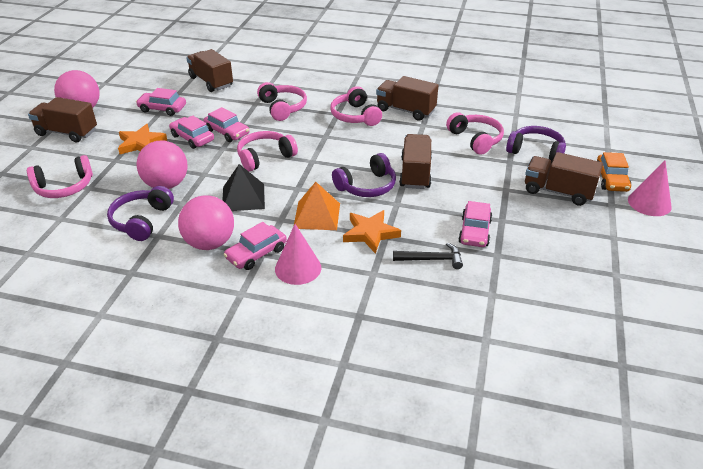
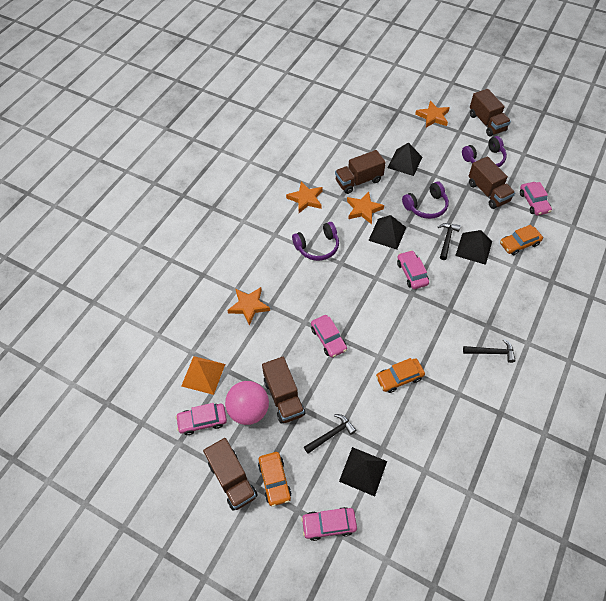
black hammer: [393,243,463,269] = 1 -> [304,414,356,454] [438,223,461,260] [463,339,516,363] = 3
black pyramid: [222,164,265,211] = 1 -> [339,447,387,496] [368,215,406,250] [387,142,422,176] [455,230,492,265] = 4
orange car: [597,152,631,192] = 1 -> [258,452,291,507] [376,358,425,393] [500,225,543,255] = 3
orange star: [118,124,167,154] [343,210,401,254] = 2 -> [227,287,270,326] [286,181,323,213] [347,191,384,224] [415,101,450,128] = 4
pink ball: [54,70,100,108] [137,141,187,189] [178,195,234,250] = 3 -> [225,381,269,425] = 1
pink cone: [275,224,321,285] [628,161,672,216] = 2 -> none = 0
pink headphones: [27,155,93,198] [237,131,298,172] [257,82,307,121] [330,86,382,126] [446,112,504,155] = 5 -> none = 0

